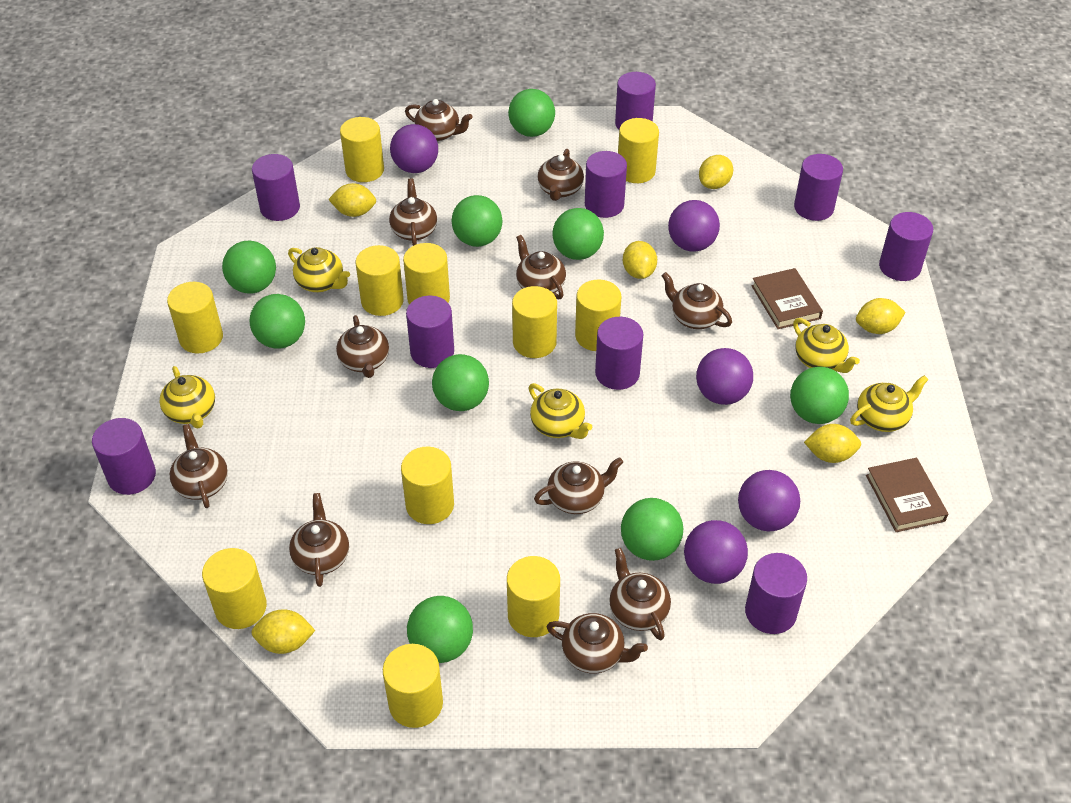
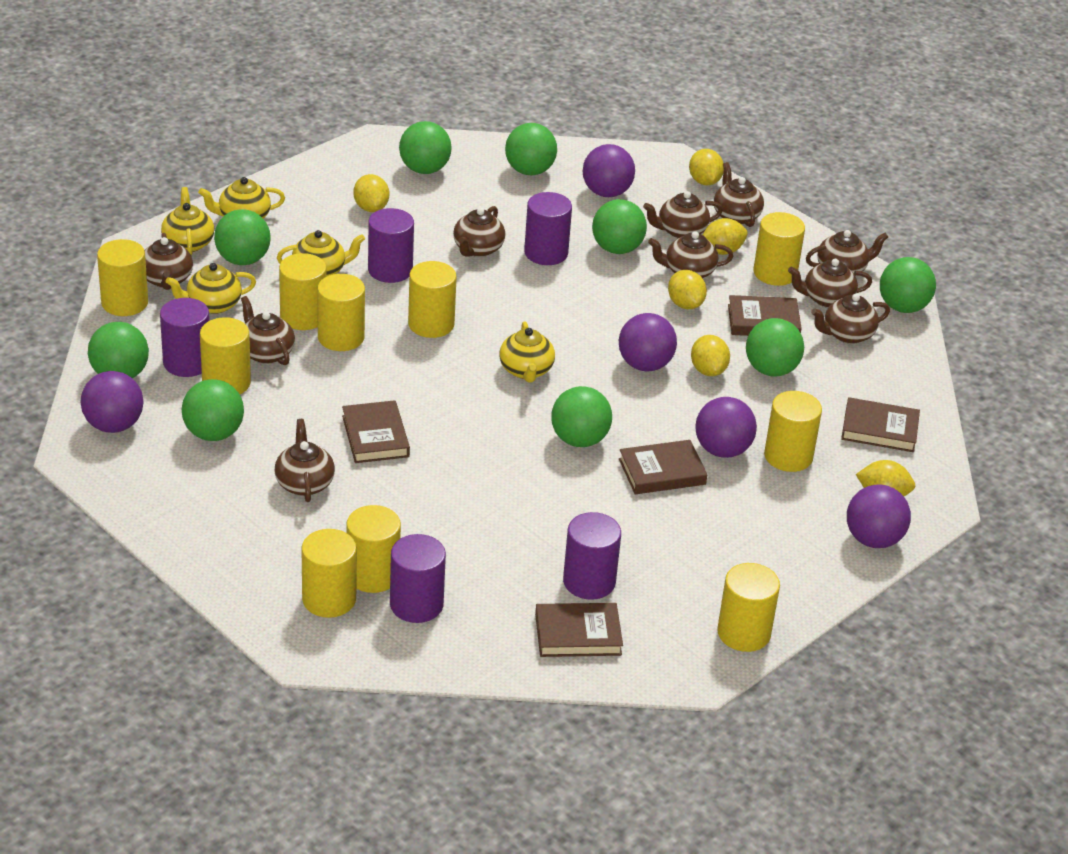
brown book: [751,268,823,329] [866,458,948,532] = 2 -> [342,400,410,463] [535,603,623,657] [619,440,707,494] [728,295,802,336] [841,397,920,452] = 5
brown teapot: [170,424,228,508] [289,493,349,587] [336,315,389,378] [389,178,437,246] [405,99,473,141] [516,235,566,299] [534,457,623,514] [537,149,584,201] [547,613,648,674] [609,548,671,640] [662,272,732,329] = 11 -> [145,233,193,290] [241,296,295,365] [274,419,335,502] [453,206,505,257] [643,191,723,238] [648,231,733,278] [714,162,764,227] [788,259,872,308] [806,230,888,276] [811,294,890,344] = 10
purple cylinder: [92,418,156,495] [252,154,300,221] [406,296,454,368] [585,151,627,218] [595,317,643,390] [615,72,656,130] [745,553,807,634] [794,154,843,221] [879,212,933,281] = 9 -> [160,298,210,377] [368,208,414,283] [390,534,446,623] [524,192,572,265] [563,512,621,600] = 5
yellow cylinder: [167,282,223,354] [202,548,267,629] [340,117,384,182] [356,245,404,316] [383,644,443,728] [401,447,454,524] [403,243,450,304] [507,556,560,637] [512,286,557,358] [575,280,621,351] [618,118,659,183] = 11 -> [97,239,148,316] [200,317,251,394] [279,253,326,330] [301,529,357,618] [317,274,365,351] [346,505,401,593] [408,261,457,338] [717,563,780,652] [754,212,805,286] [764,391,822,472] = 10

